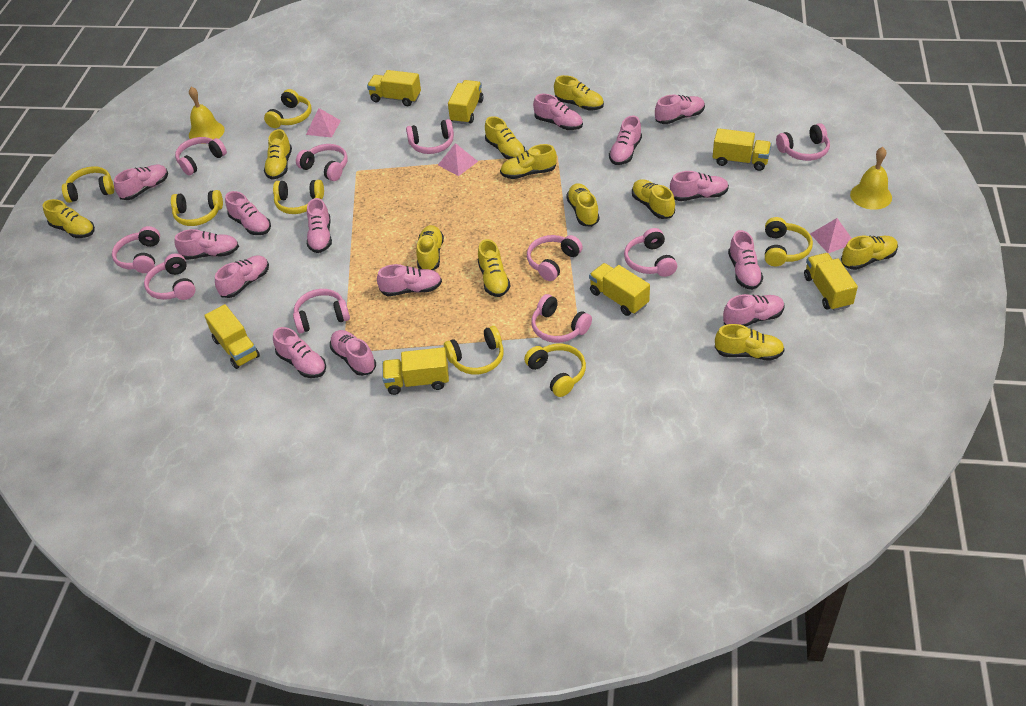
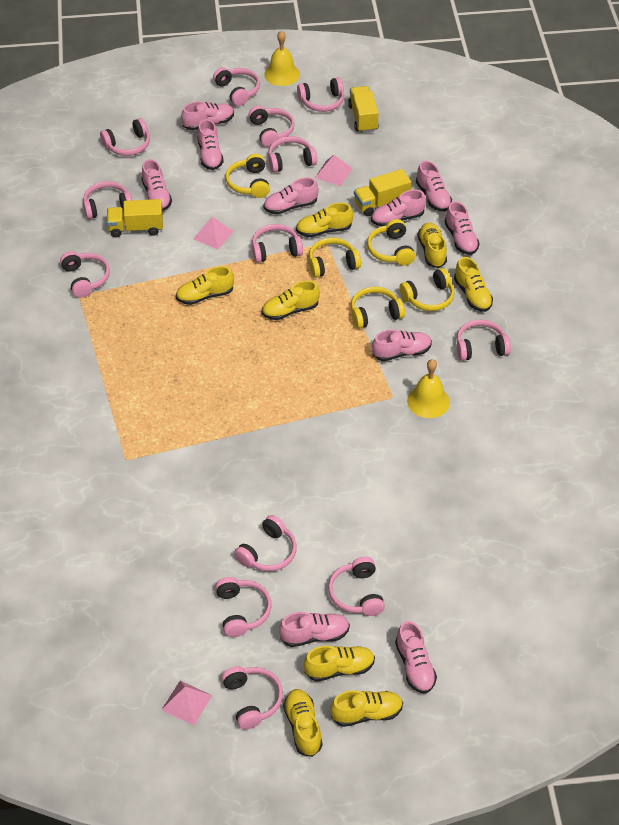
pink headphones: [112,226,160,273] [144,253,196,300] [175,137,227,175] [293,289,350,334] [296,144,348,181] [406,119,454,154] [527,235,583,281] [531,294,592,343] [624,228,677,277] [776,123,830,161] = 10 -> [60,251,110,298] [83,181,132,219] [100,118,150,156] [213,67,260,106] [215,577,272,637] [221,666,283,729] [234,515,297,571] [249,106,295,147] [252,224,303,263] [268,136,317,173] [297,77,344,112] [328,557,385,616] [457,320,511,361] = 13
pink shoe: [114,165,168,200] [174,229,239,260] [215,255,269,298] [225,191,271,235] [273,327,326,378] [307,198,332,253] [330,330,376,376] [377,264,442,296] [533,93,583,130] [609,116,642,165] [655,95,705,124] [670,171,729,201] [723,294,785,326] [728,230,763,290] = 14 -> [142,159,172,211] [181,101,234,130] [198,119,224,170] [263,178,318,214] [279,612,350,647] [371,190,426,226] [372,330,432,361] [395,621,437,694] [416,161,452,212] [445,201,480,255] = 10
yellow headphones: [62,166,114,203] [171,190,223,226] [264,89,312,128] [273,180,324,214] [444,326,504,375] [524,344,586,397] [765,217,813,266] = 7 -> [225,154,270,198] [309,238,361,278] [351,287,405,329] [367,219,415,266] [399,268,454,311] = 5
yellow shoe: [43,199,95,238] [264,129,292,180] [416,225,444,270] [478,239,510,297] [485,116,525,159] [500,144,557,179] [554,75,604,110] [566,183,599,227] [632,179,675,219] [715,324,785,361] [841,236,898,270] = 11 -> [176,266,234,305] [262,280,320,320] [283,689,322,757] [296,203,353,237] [304,646,375,682] [331,690,403,727] [418,222,447,268] [454,257,493,312] = 8
yellow truck: [204,304,260,369] [367,70,421,106] [382,347,449,395] [448,80,484,124] [589,263,650,316] [713,128,771,171] [804,253,858,311] = 7 -> [107,199,163,237] [348,86,379,133] [354,169,411,216] = 3

